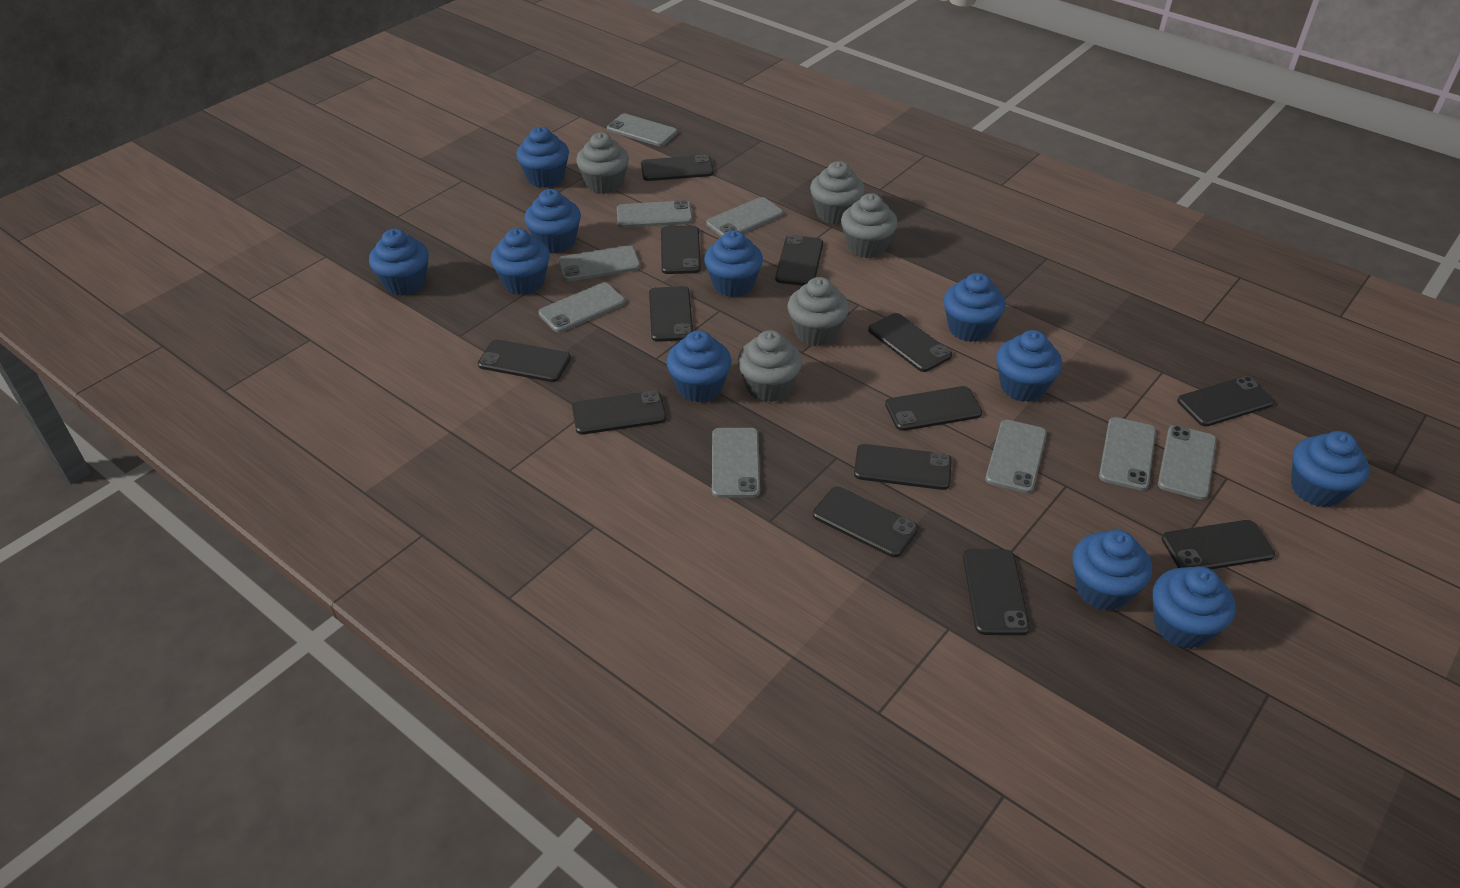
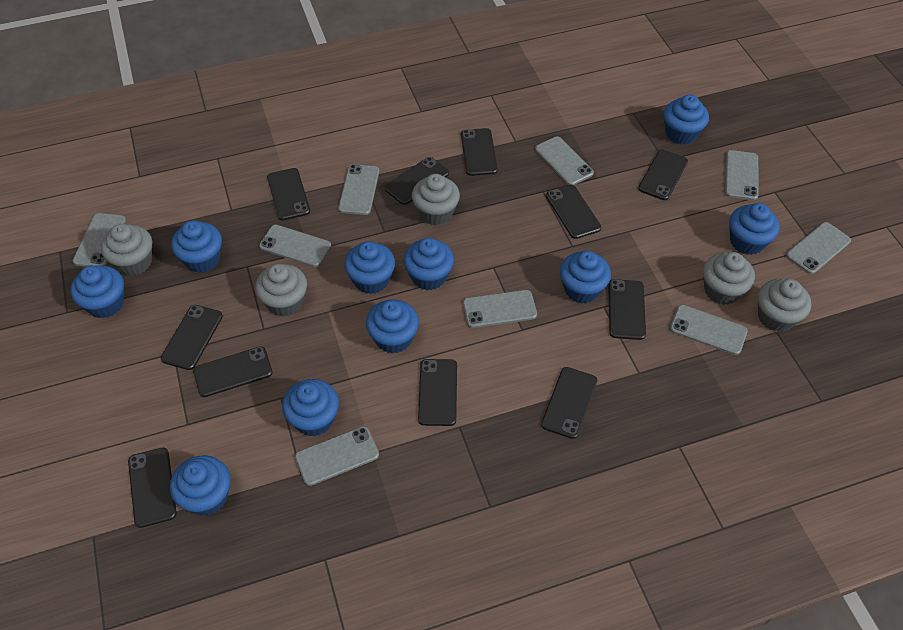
black phone: [478,339,571,382] [572,391,666,435] [641,155,714,181] [649,286,693,342] [661,226,701,274] [775,235,823,286] [813,487,918,557] [854,444,952,490] [868,313,952,372] [885,386,982,431] [963,549,1030,635] [1162,520,1275,569] [1177,376,1275,426] = 13 -> [128,448,177,528] [161,305,223,370] [193,346,273,397] [267,168,310,220] [385,157,449,205] [418,359,457,426] [461,128,498,176] [541,367,597,439] [546,185,601,239] [608,279,646,340] [638,150,688,200] = 11
blue cupcake: [369,229,429,295] [491,228,550,295] [516,127,569,188] [524,189,581,253] [666,330,732,402] [704,230,763,297] [944,273,1006,342] [996,330,1062,402] [1073,530,1152,611] [1153,566,1236,649] [1291,431,1369,508] = 11 -> [71,265,124,318] [170,455,230,516] [171,220,222,273] [282,379,339,436] [344,241,395,294] [366,300,419,354] [403,238,454,290] [560,251,611,304] [664,94,709,145] [729,203,780,255] = 10

